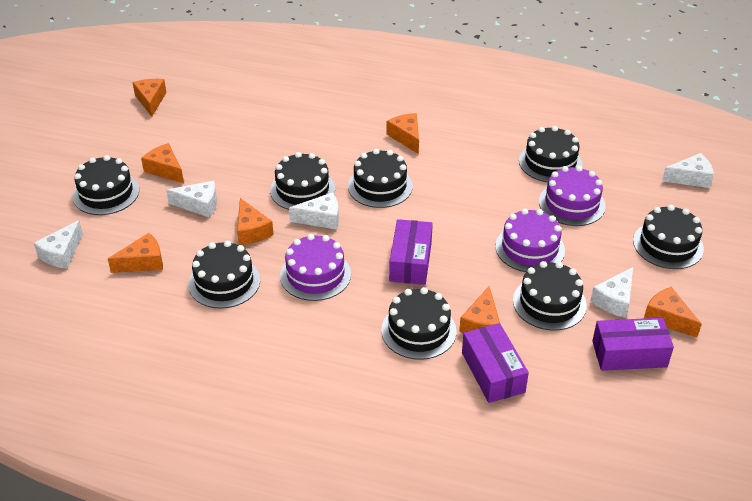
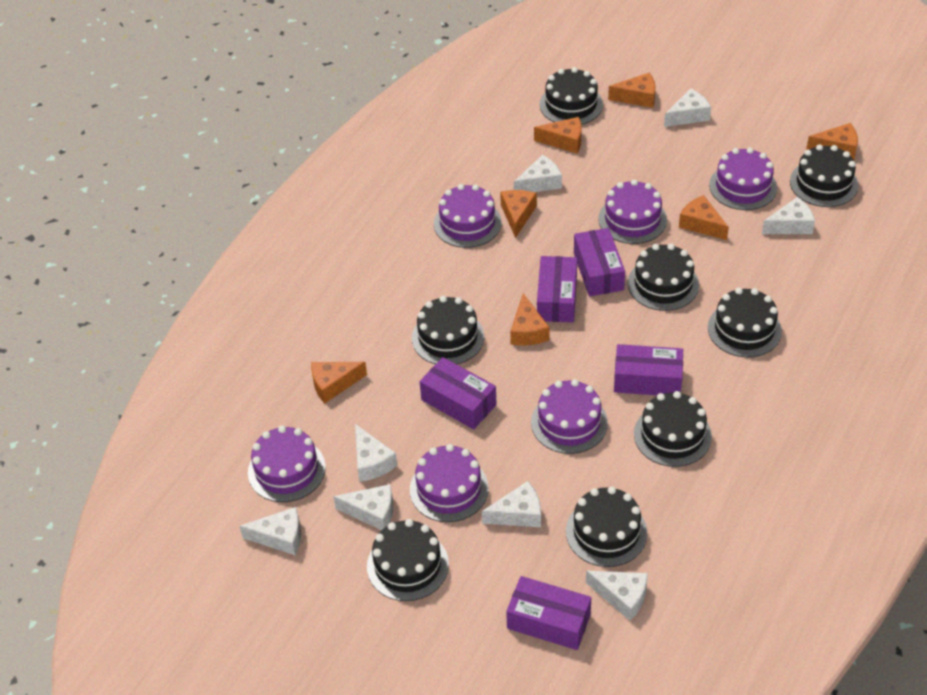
purple box: [389,219,433,285] [462,323,529,403] [592,318,674,371] = 3 -> [420,357,497,430] [506,576,591,650] [537,256,577,323] [574,228,625,296] [614,344,683,395] = 5
purple cake: [280,234,351,301] [496,208,565,272] [539,166,606,226] = 3 -> [248,426,326,502] [410,444,489,522] [434,184,501,248] [531,379,608,454] [598,179,667,244] [709,147,777,210] = 6
white cheese: [34,220,83,269] [166,181,217,218] [289,192,339,230] [590,267,633,318] [662,153,714,188] = 5 -> [240,507,301,555] [333,484,393,530] [355,424,397,482] [482,481,541,527] [514,155,562,192] [586,571,648,621] [664,88,711,127] [762,197,815,234] = 8

